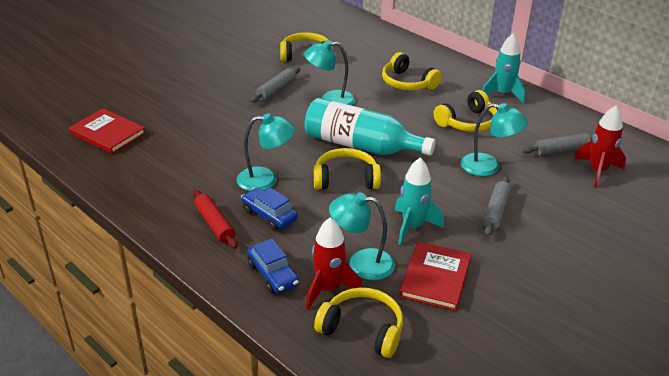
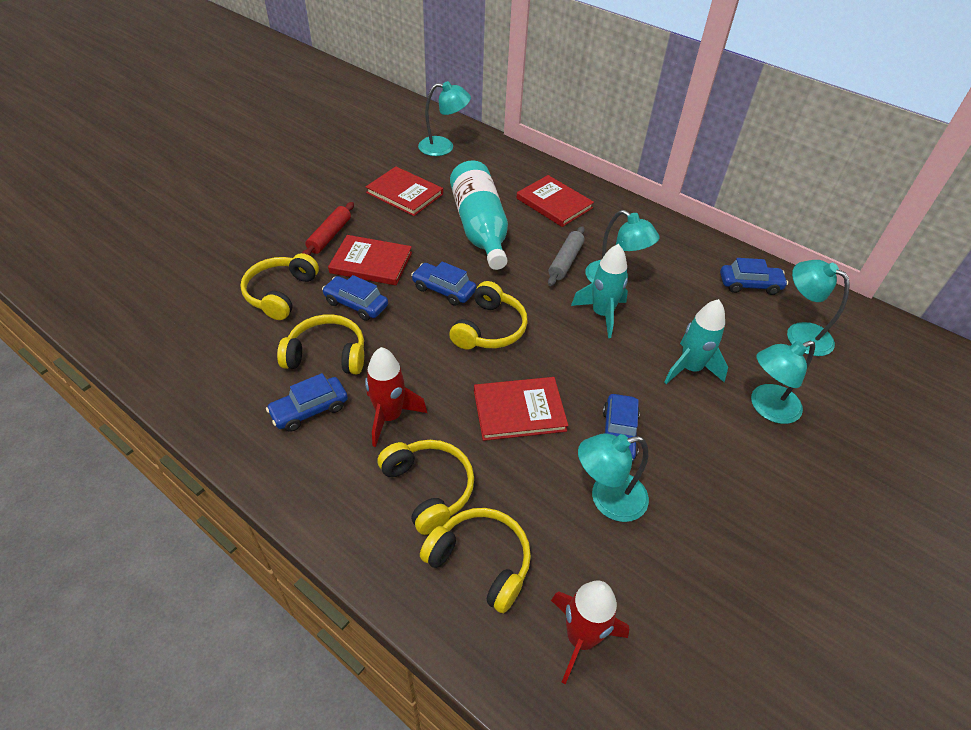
blue car: [241,188,298,231] [247,239,299,293] = 2 -> [266,373,348,432] [322,275,388,321] [411,261,476,306] [603,394,640,462] [720,258,788,295] = 5
grey rolling pin: [251,67,300,103] [483,176,511,236] [523,133,592,156] = 3 -> [548,226,585,286] = 1
red book: [69,109,146,154] [399,242,472,311] = 2 -> [328,235,412,285] [366,166,443,216] [474,377,568,441] [517,175,594,227] = 4
turquoise lamp: [237,113,295,191] [304,40,355,106] [329,192,395,280] [461,103,528,176] = 4 -> [418,81,471,156] [578,433,649,522] [585,210,659,283] [751,341,815,424] [787,260,850,356] = 5

